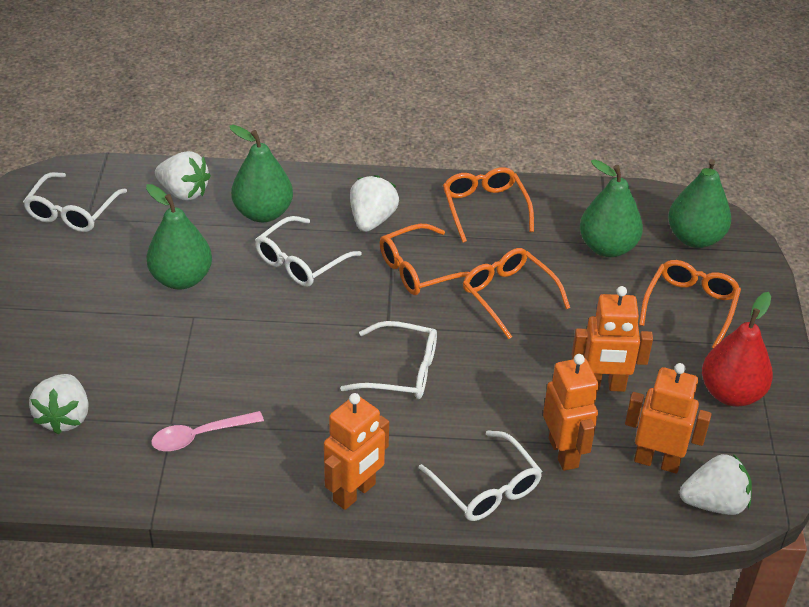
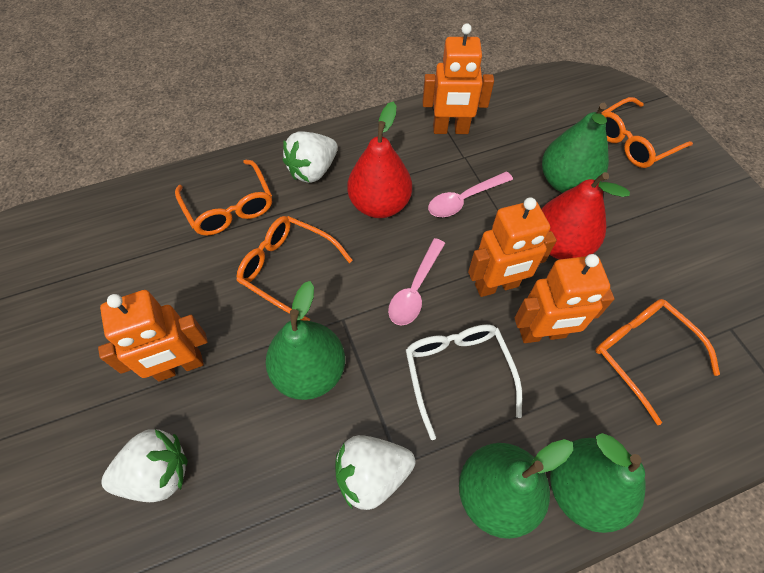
pink spoon: [151,411,264,451] = 1 -> [388,238,445,325] [428,171,513,217] = 2
red pear: [702,292,773,407] = 1 -> [347,102,412,218] [541,172,630,260] = 2
white glasses: [23,172,127,232] [255,216,362,287] [340,321,437,399] [419,430,542,521] = 4 -> [406,324,522,440] = 1
white strawberry: [29,374,89,435] [155,151,211,201] [350,175,399,232] [680,454,752,515] = 4 -> [101,429,188,502] [283,131,338,183] [335,435,415,510] = 3

